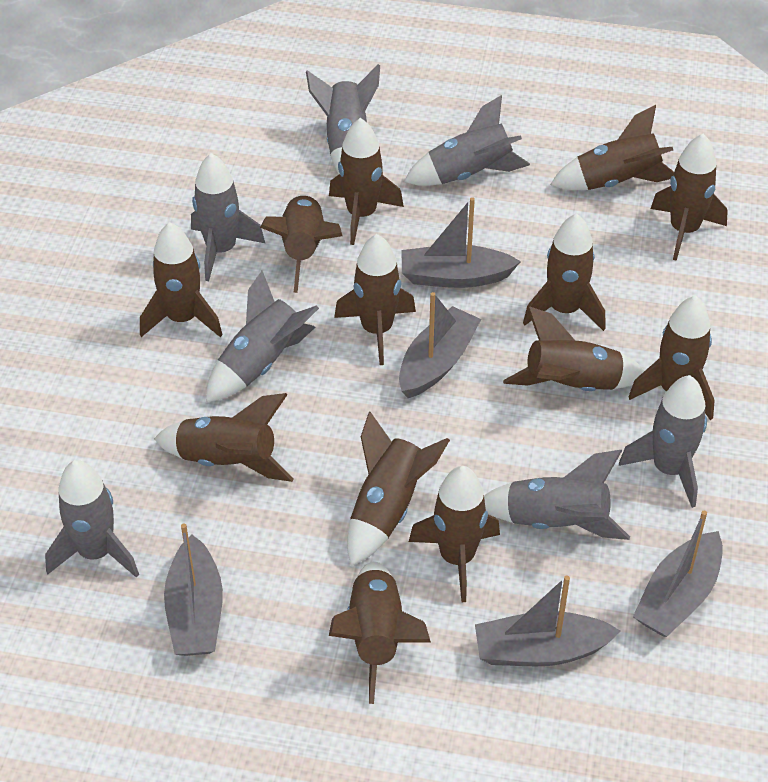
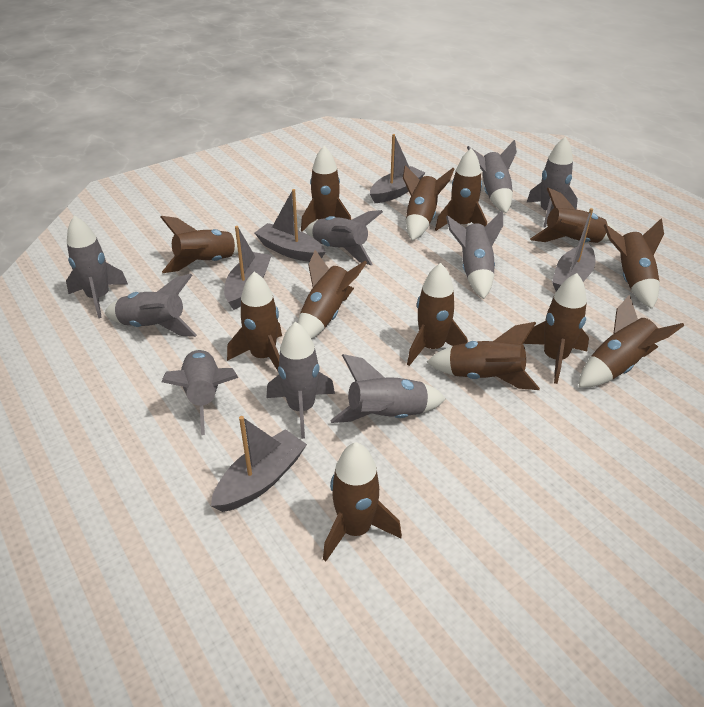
grey rocket: [45,460,139,578] [191,153,265,281] [206,271,319,402] [306,64,380,174] [404,95,530,186] [484,450,630,540] [619,375,707,508] = 7 -> [66,215,128,318] [105,274,197,337] [161,349,238,435] [267,322,335,439] [305,210,383,265] [330,354,446,423] [446,211,503,299] [467,140,517,213] [527,137,578,228] = 9

